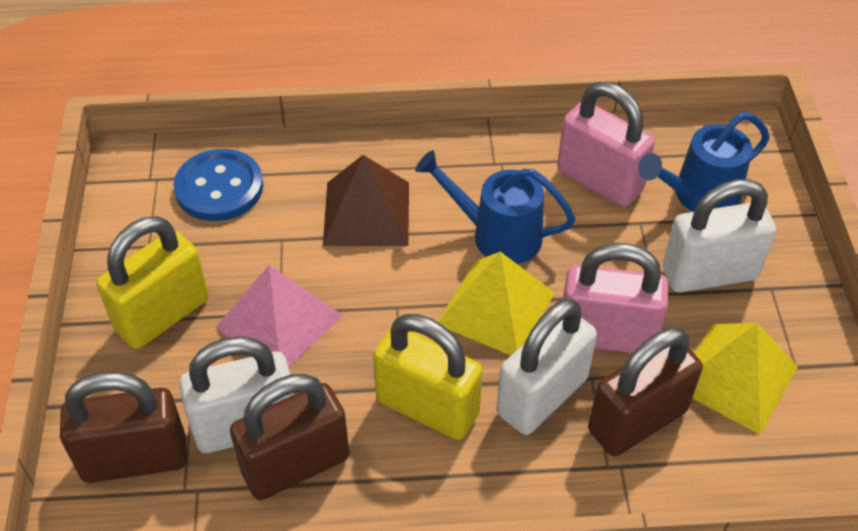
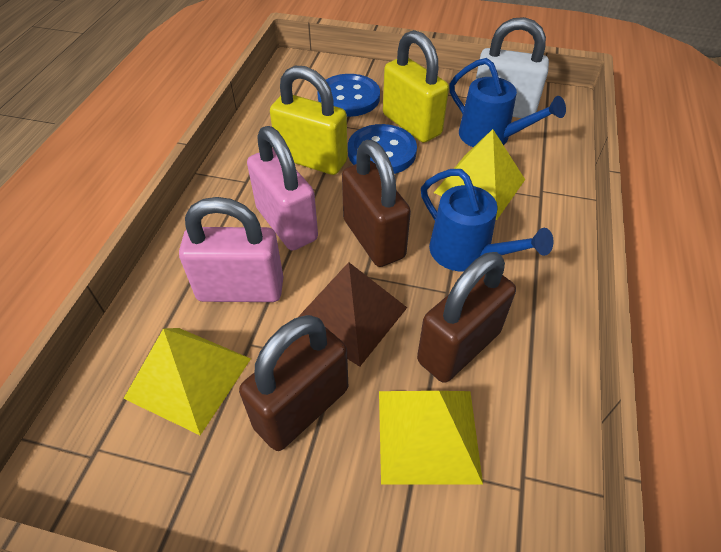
blue button: [173,149,263,221] = 1 -> [317,74,380,117] [348,124,417,174] = 2
pink pyramid: [215,265,343,367] = 1 -> none = 0
white padlock: [180,336,294,453] [497,299,597,435] [663,179,776,293] = 3 -> [476,17,549,118] = 1
yellow pyramid: [438,251,555,355] [692,323,798,434] = 2 -> [123,328,251,435] [379,391,483,484] [434,129,525,220] = 3

